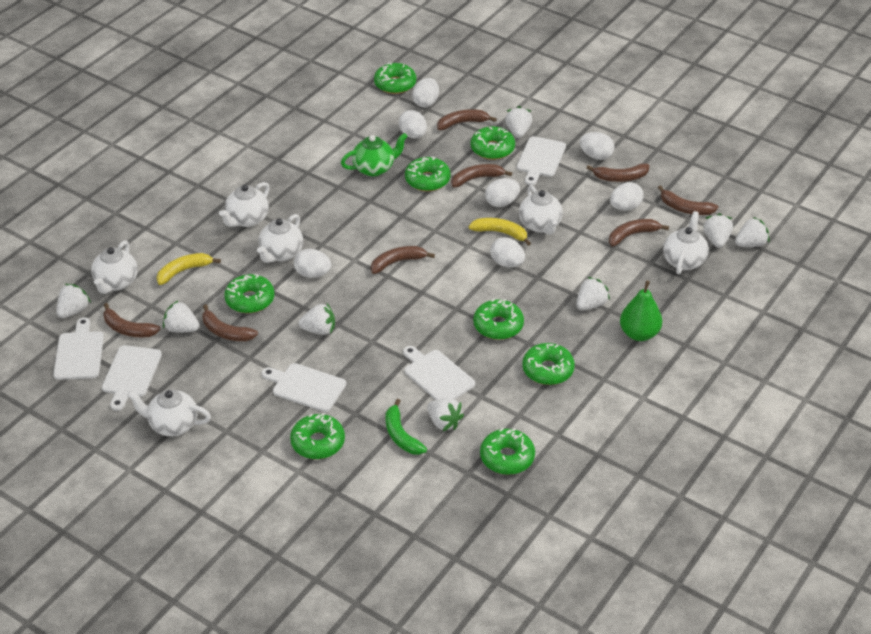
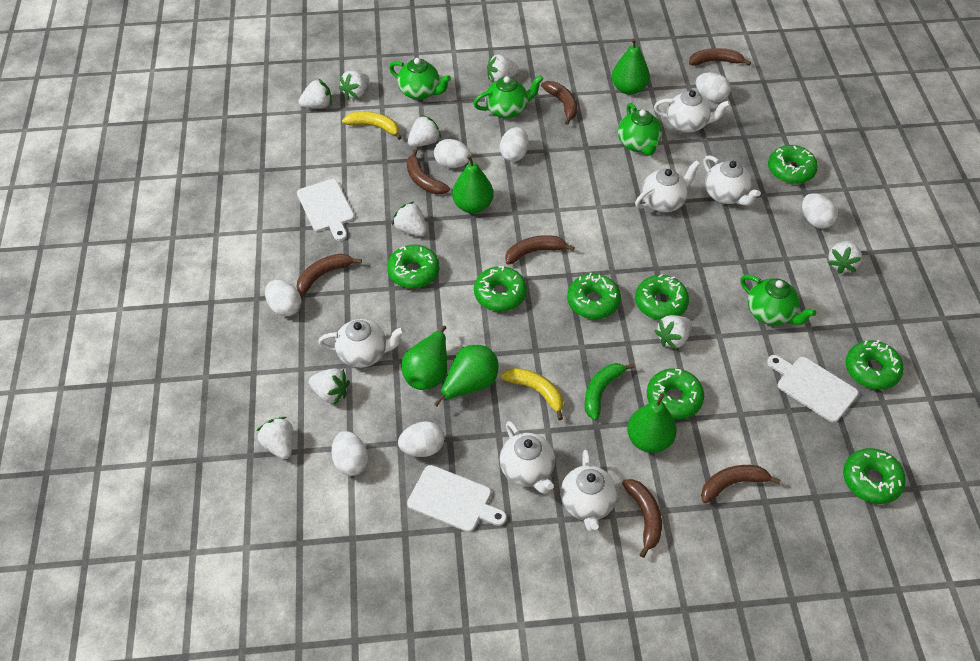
brown banana: [103,303,161,337] [202,304,258,341] [371,246,435,274] [437,109,497,130] [451,164,512,188] [586,163,649,182] [609,219,669,246] [658,185,718,215] = 8 -> [297,254,362,295] [407,149,450,195] [505,235,575,265] [541,81,577,125] [622,479,662,558] [689,48,751,66] [701,465,781,503] = 7
green pear: [620,281,663,341] = 1 -> [401,326,447,390] [434,345,499,407] [452,155,494,213] [612,38,650,95] [627,393,677,453] = 5
green teapot: [341,133,408,177] = 1 -> [389,58,451,100] [473,75,543,119] [618,103,662,156] [740,275,816,325] = 4
white cutting board: [54,317,104,380] [102,345,162,411] [262,363,346,412] [403,346,475,400] [517,136,566,185] = 5 -> [297,179,354,241] [407,465,507,532] [767,355,858,422] = 3
white strawberry: [56,284,91,318] [163,300,200,332] [299,303,335,335] [427,398,464,431] [505,106,532,138] [576,277,610,310] [703,213,733,248] [735,217,769,247] = 8 -> [256,417,293,459] [299,78,332,108] [309,368,350,405] [339,71,369,99] [392,201,427,236] [408,115,441,147] [487,54,519,82] [655,315,692,350] [827,241,862,274] = 9

